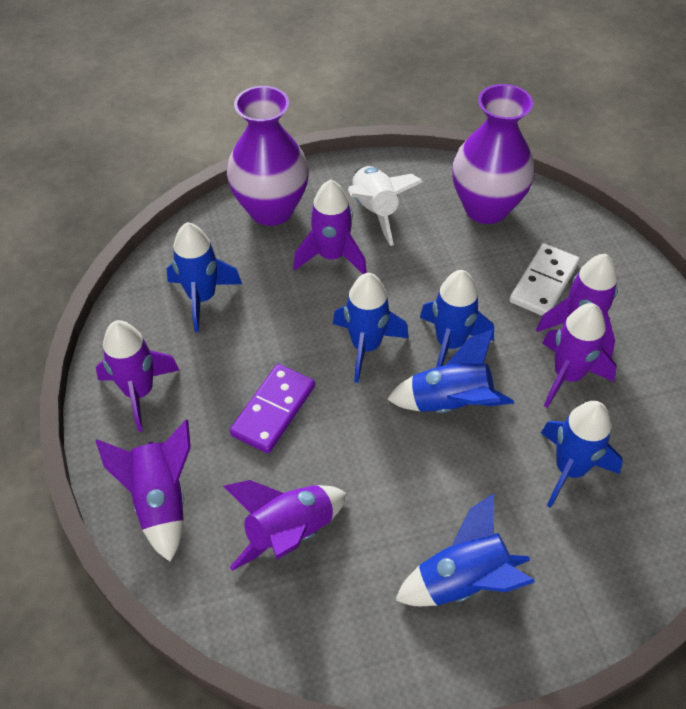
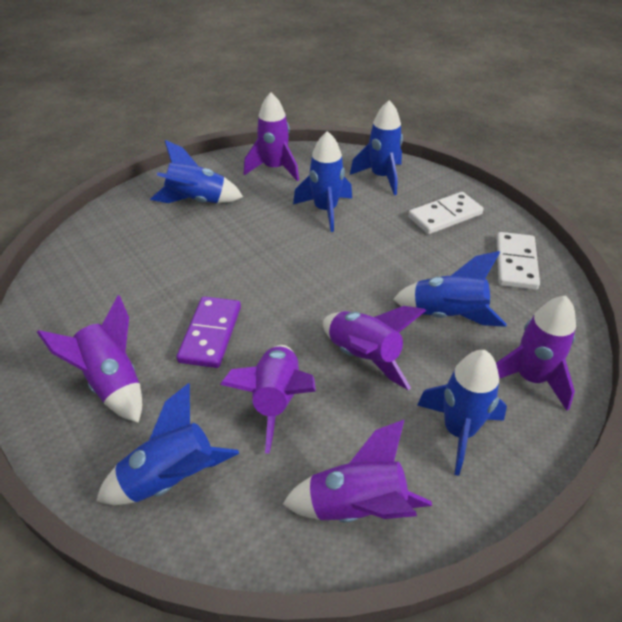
purple vase: [227,86,309,226] [452,84,534,224] = 2 -> none = 0
white domino: [509,243,580,316] = 1 -> [408,192,483,234] [497,232,540,290] = 2
white rocket: [348,166,423,246] = 1 -> none = 0

